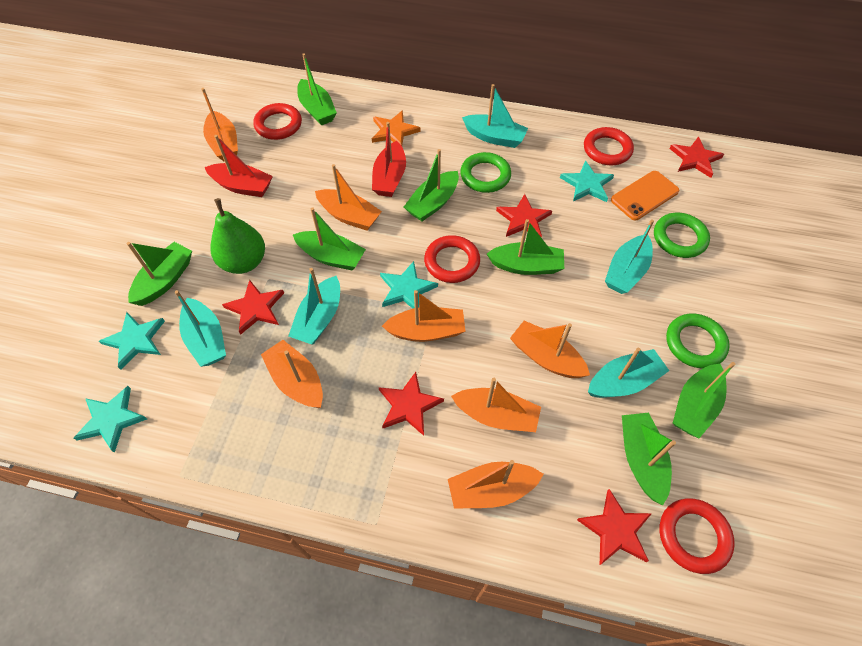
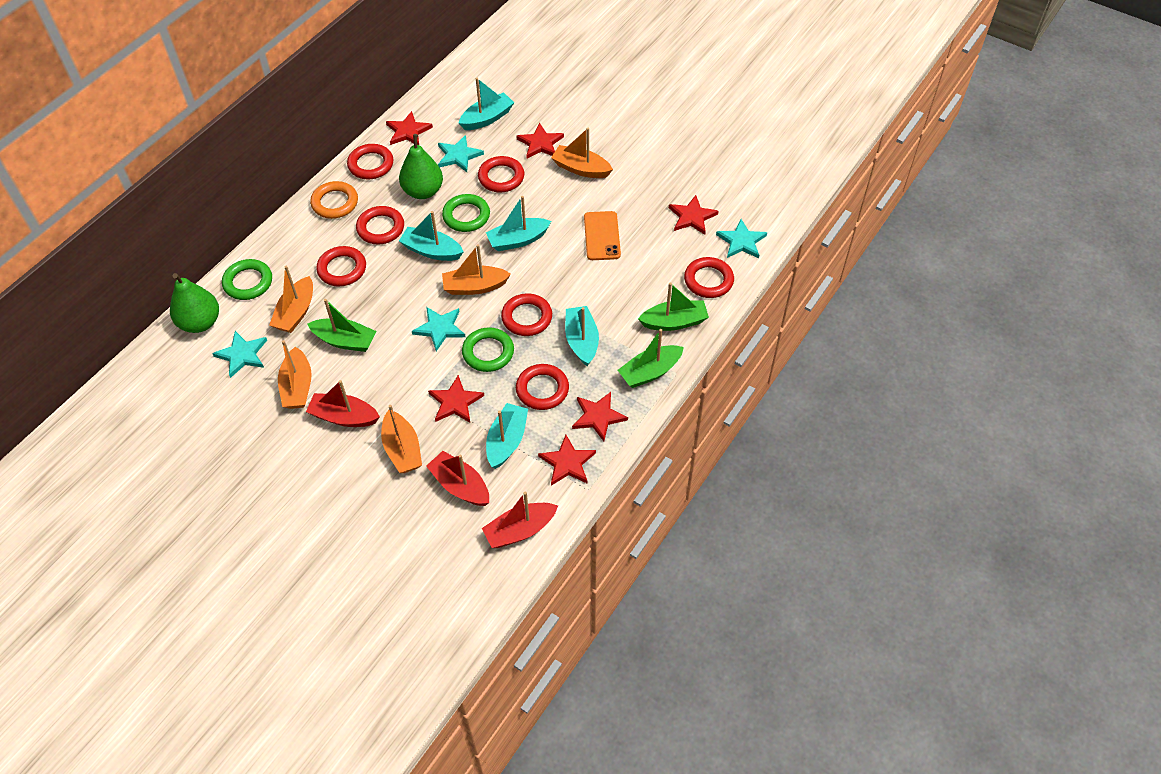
green boat: [127,242,192,306] [293,207,366,271] [297,53,337,125] [404,149,459,221] [487,219,564,275] [622,413,676,505] [673,362,735,438] = 7 -> [307,299,376,352] [618,329,684,388] [638,282,709,331] = 3
green pear: [211,198,265,274] = 1 -> [170,273,219,333] [399,134,443,199] = 2
orange boat: [201,88,238,161] [261,340,323,408] [315,164,382,231] [382,290,466,342] [448,460,543,509] [451,378,541,432] [510,321,590,378] = 7 -> [269,266,313,333] [278,340,312,409] [381,405,422,473] [442,244,511,295] [551,128,613,178] = 5
orange ring: none = 0 -> [310,181,358,219] = 1
orange star: [372,110,421,146] = 1 -> none = 0
red boat: [205,135,273,197] [372,122,406,197] = 2 -> [306,380,380,427] [426,451,489,506] [482,492,558,548] = 3
red ring: [253,103,302,140] [424,235,480,283] [584,127,634,165] [659,499,735,574] = 4 -> [316,246,366,287] [347,144,393,179] [356,206,404,244] [478,156,524,192] [501,293,552,336] [516,364,569,410] [684,257,734,298] = 7
red star: [222,280,284,335] [378,372,444,436] [496,194,552,238] [577,489,652,565] [669,137,724,178] = 5 -> [386,111,433,145] [428,375,484,423] [517,123,564,158] [538,435,596,486] [572,392,628,441] [669,195,719,235] = 6

